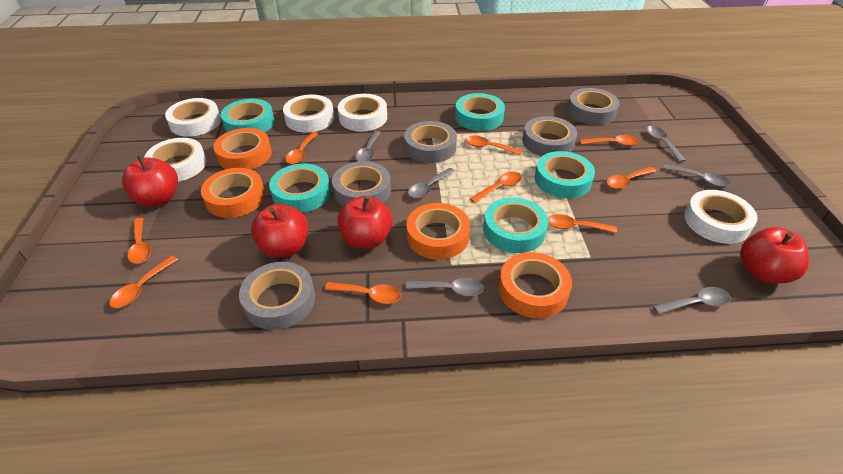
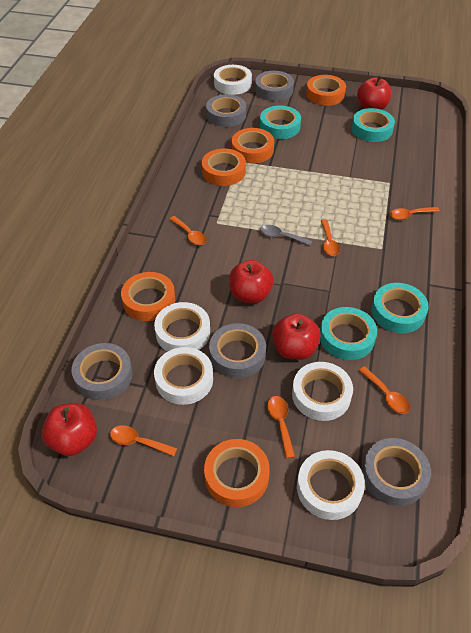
grey spoon: [355,131,381,162] [406,278,484,296] [408,168,455,199] [646,126,686,162] [653,287,730,314] [663,164,731,187] = 6 -> [260,225,312,246] = 1
orange spoon: [109,256,178,308] [127,218,151,264] [285,132,318,164] [325,282,401,304] [465,136,523,156] [470,172,522,203] [548,214,617,233] [580,135,639,146] [606,167,656,189] = 9 -> [110,425,177,456] [170,216,207,245] [267,396,295,459] [321,219,340,256] [359,366,410,414] [390,207,440,220] = 6
orange tape: [201,168,265,218] [213,128,272,169] [406,203,470,260] [499,252,572,318] = 4 -> [121,272,175,321] [202,149,246,186] [204,439,270,507] [232,128,274,163] [306,75,346,106] = 5
turquoise tape: [221,99,274,132] [269,164,331,213] [455,93,505,131] [483,197,548,253] [535,151,595,199] = 5 -> [260,105,301,139] [320,307,377,360] [352,108,395,142] [371,283,429,333] = 4

